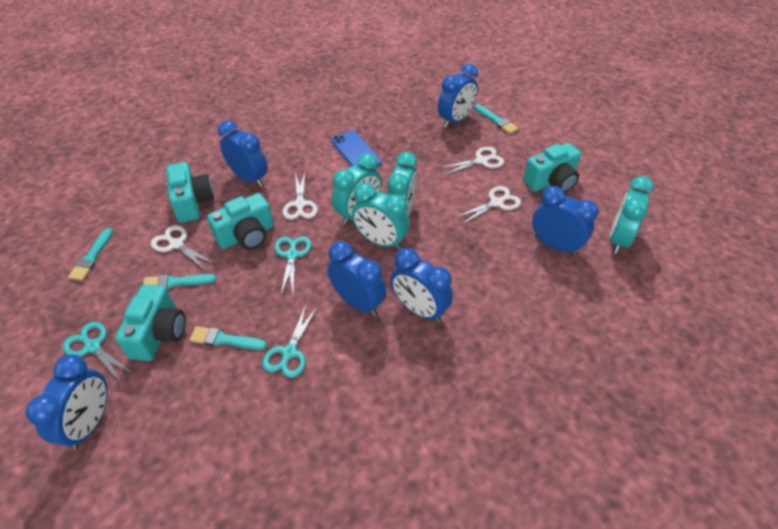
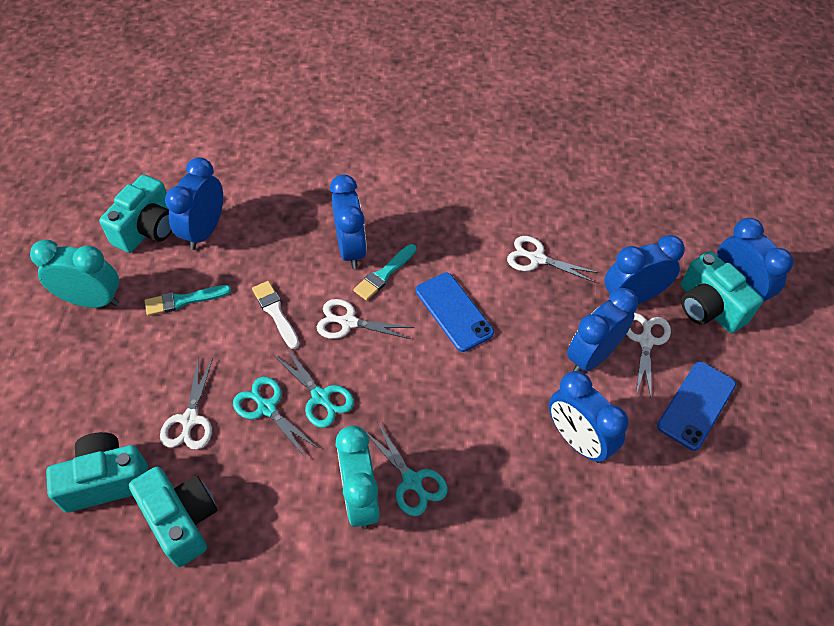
blue phone: [331,130,382,166] = 1 -> [416,272,494,352] [657,361,736,451] = 2
turquoise brush: [68,228,113,281] [143,274,216,290] [189,326,267,350] [475,104,518,134] = 4 -> [145,285,231,316] [353,244,416,301] = 2
turquoise clock: [332,153,381,225] [352,183,410,249] [387,152,417,217] [609,176,654,254] = 4 -> [30,240,119,308] [335,426,380,529] = 2
white brush: none = 0 -> [252,281,299,349] = 1

